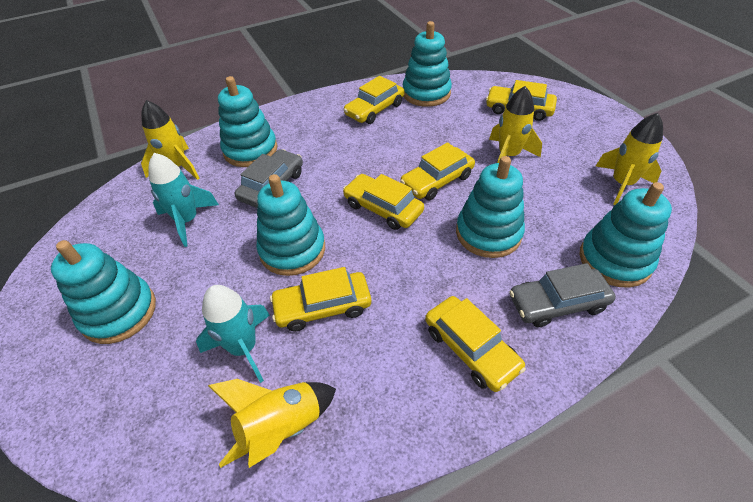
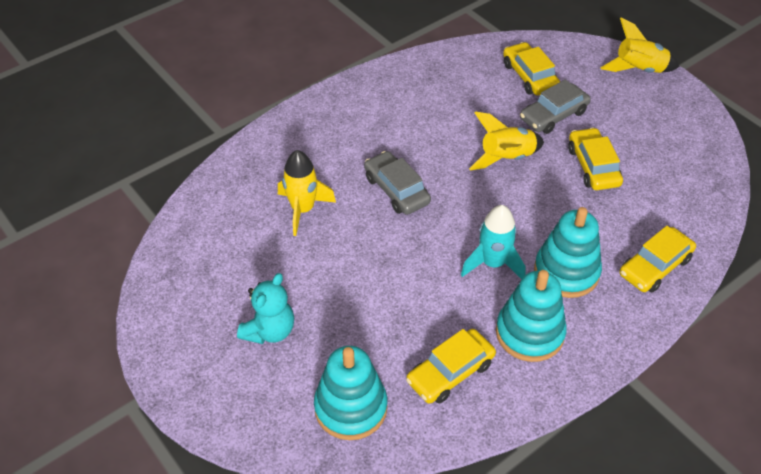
turquoise rocket: [148,153,219,247] [196,285,270,383] = 2 -> [461,205,526,279] = 1
turquoise stacking toy: [51,240,156,344] [218,76,277,167] [256,174,325,276] [403,21,452,107] [456,156,525,258] [580,182,672,288] = 6 -> [314,346,388,440] [496,270,567,362] [534,207,602,298] = 3
turquoise teddy bear: none = 0 -> [237,273,294,344] = 1
yellow car: [270,267,371,332] [343,174,424,230] [344,76,404,124] [400,142,475,200] [425,296,526,392] [486,80,557,121] = 6 -> [406,329,496,404] [503,42,560,95] [568,127,623,190] [620,226,696,293] = 4
yellow rocket: [141,100,199,180] [208,379,336,468] [489,86,542,163] [596,113,663,205] = 4 -> [278,150,336,236] [469,112,544,171] [600,17,680,73] = 3

